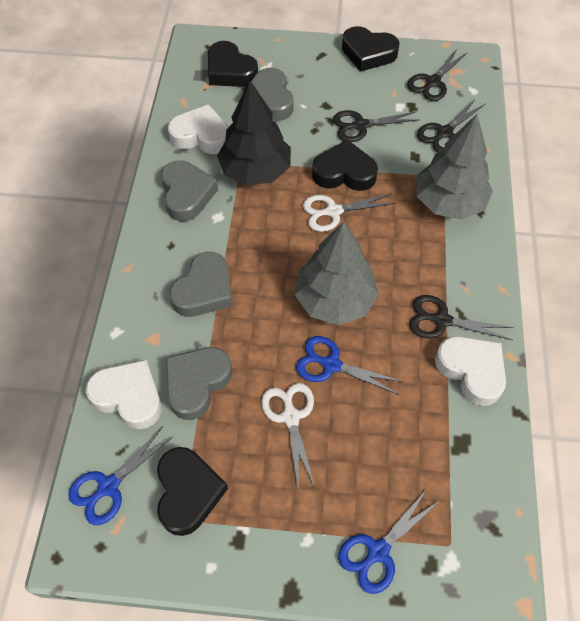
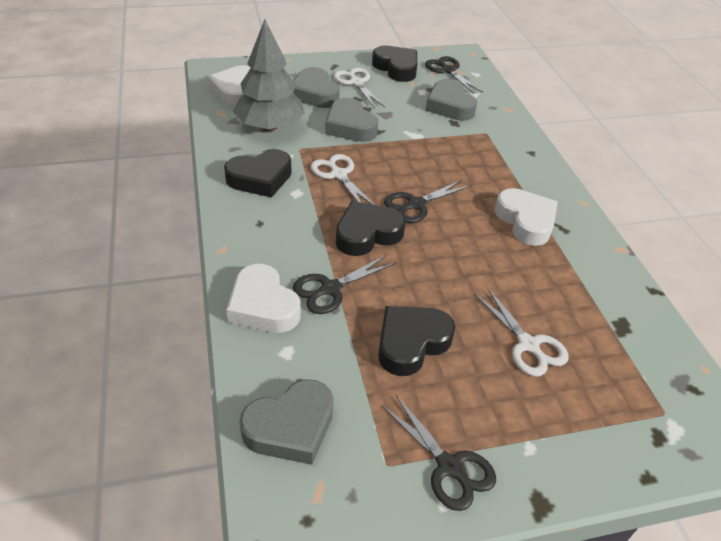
black tree: [217,81,291,186] = 1 -> none = 0
blue scissors: [68,427,173,525] [296,336,403,395] [338,489,438,594] = 3 -> none = 0
grey tree: [295,222,379,325] [416,114,493,220] = 2 -> [233,19,305,131] = 1
white scissors: [261,383,315,491] [303,193,396,232] = 2 -> [311,154,374,205] [334,68,385,109] [474,287,568,377] = 3

